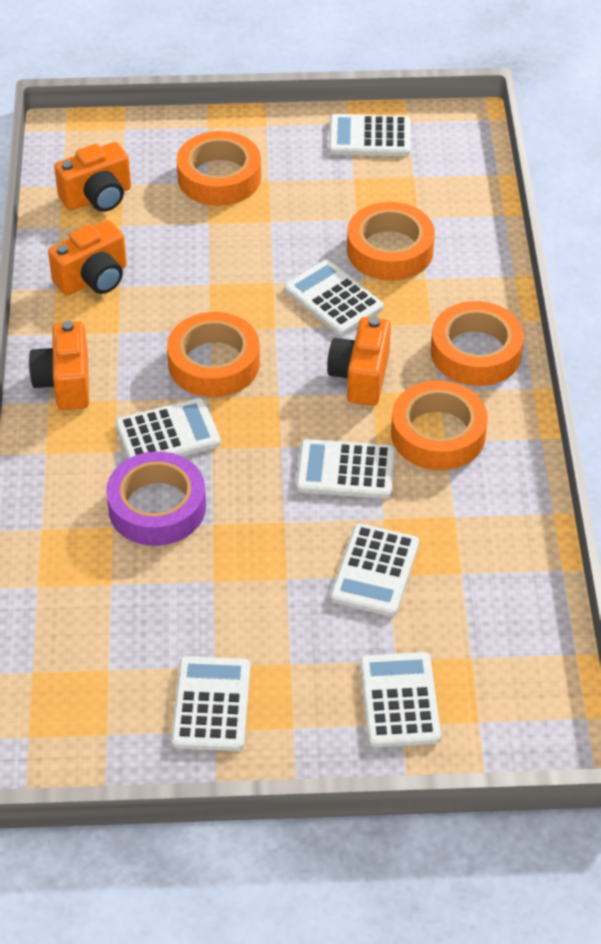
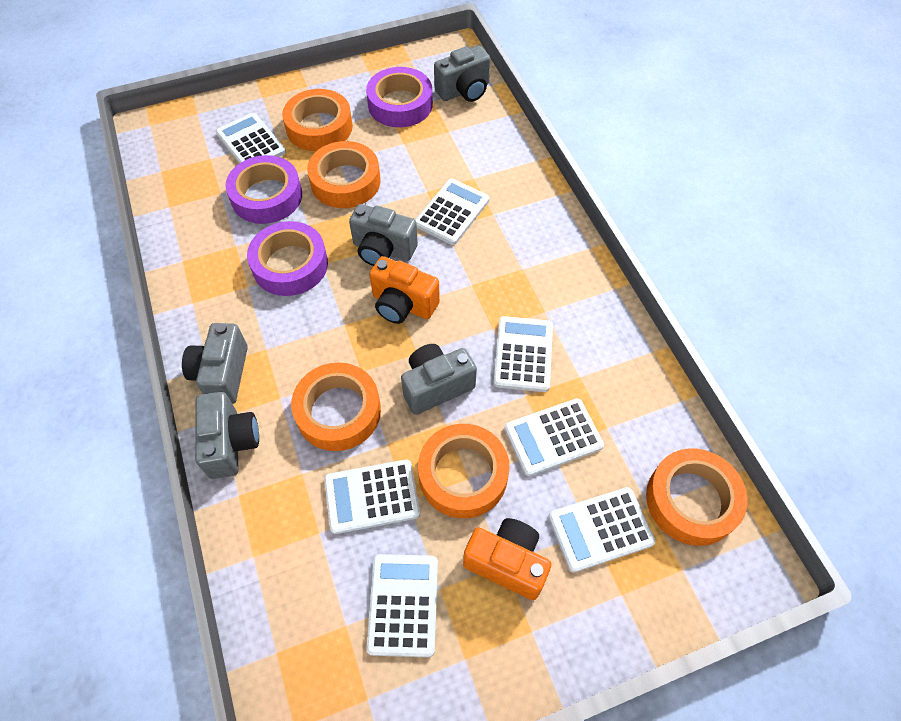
grey camera: none = 0 -> [182,323,248,404] [195,392,259,479] [349,204,418,266] [401,344,477,415] [434,46,490,102] = 5
orange camera: [29,321,89,410] [48,220,127,296] [54,142,131,212] [327,316,391,406] = 4 -> [369,256,440,324] [463,518,551,600] = 2
purple tape: [106,451,206,546] = 1 -> [225,155,302,224] [247,221,328,296] [366,67,433,127] = 3

